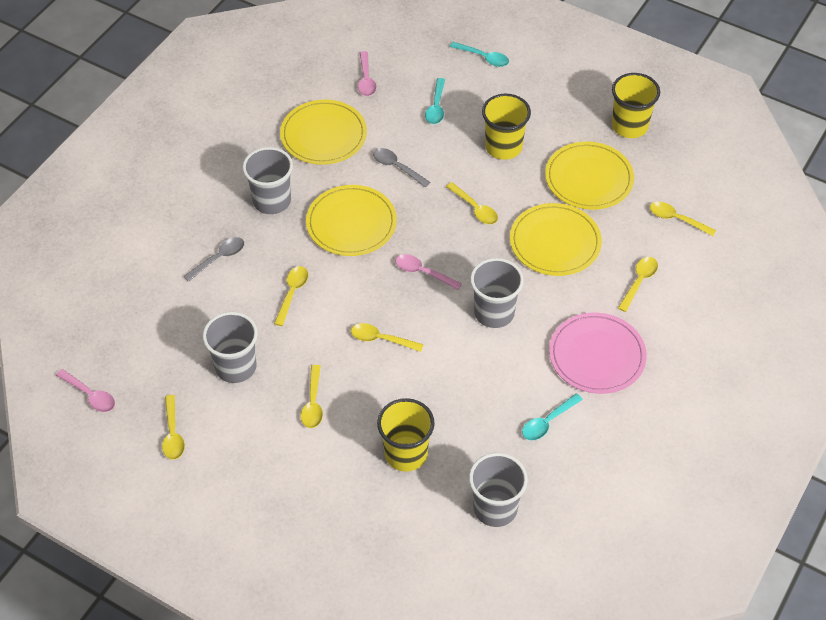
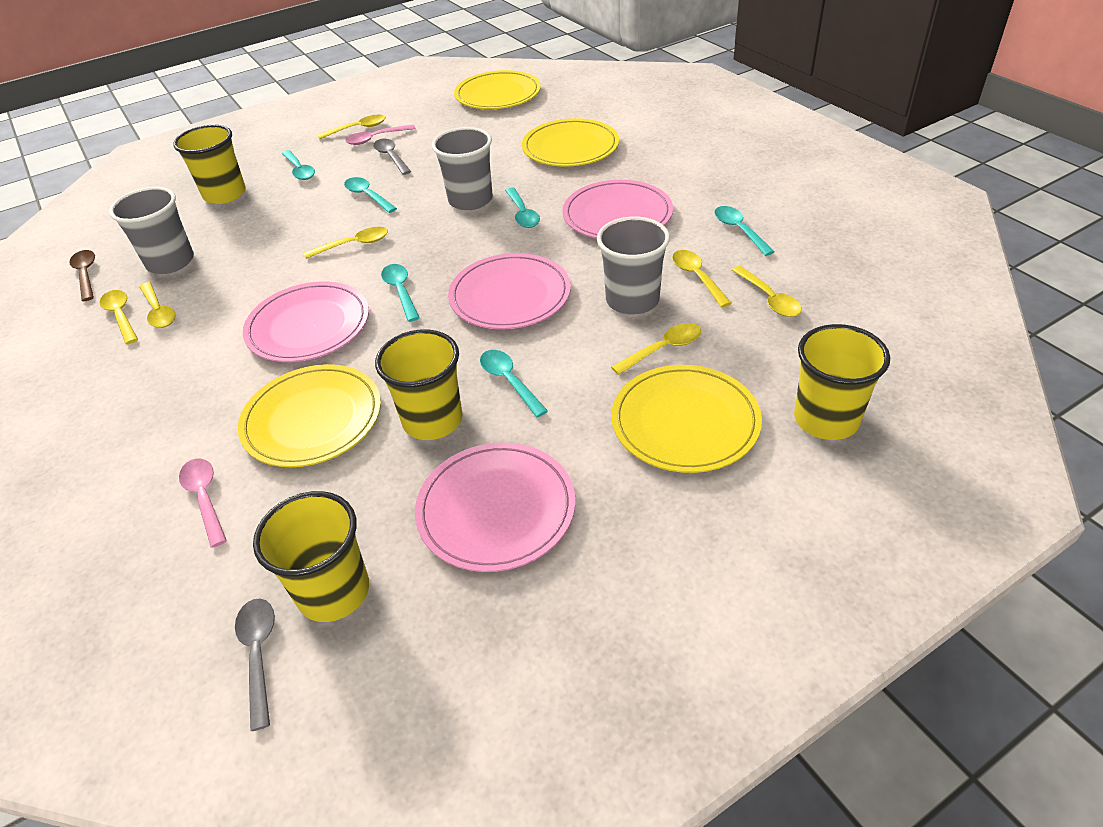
brown spoon: none = 0 -> [69,250,95,301] = 1
grey cup: [203,312,258,383] [242,147,293,214] [469,453,528,527] [470,258,524,328] = 4 -> [109,187,194,274] [432,127,493,210] [597,217,670,314] = 3
pink plate: [549,312,647,394] = 1 -> [243,282,369,362] [415,442,575,572] [448,253,571,329] [562,180,673,239] = 4
pink spoon: [56,369,115,412] [358,51,376,96] [395,254,462,290] = 3 -> [179,458,227,548] [345,125,416,145] = 2
turquoise spoon: [425,78,445,124] [450,42,509,67] [522,393,583,440] = 3 -> [282,150,315,180] [344,177,397,213] [381,264,420,322] [480,350,548,417] [505,188,540,228] [714,206,774,256] = 6
yellow cup: [377,398,435,472] [482,94,531,160] [612,73,660,138] = 3 -> [173,125,246,204] [253,491,369,622] [375,330,462,440] [794,324,890,440] = 4

